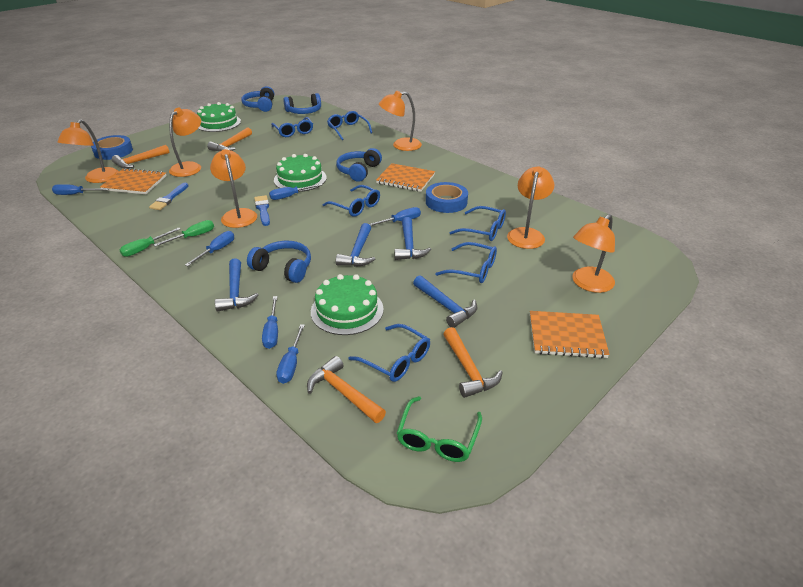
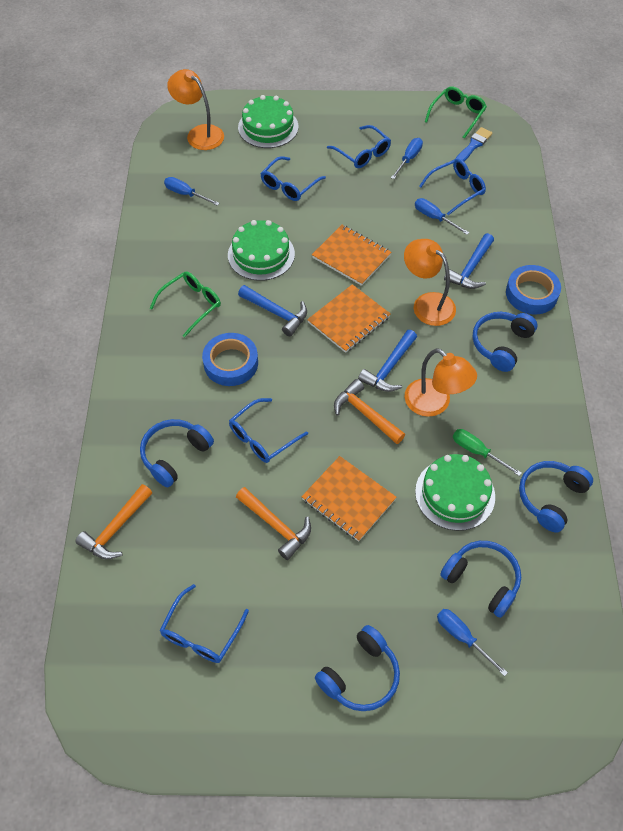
blue brush: [149,183,188,210] [254,195,270,226] = 2 -> [455,127,493,162] = 1
blue glasses: [271,117,313,137] [322,185,380,217] [327,111,372,140] [349,324,430,382] [435,242,497,283] [449,206,506,241] = 6 -> [160,584,249,663] [229,398,308,463] [260,156,326,201] [327,125,391,168] [419,159,486,215] = 5
blue hammer: [215,258,259,312] [336,223,375,267] [394,217,431,260] [413,275,477,328] = 4 -> [238,285,307,337] [358,330,417,392] [444,233,494,289] = 3
blue headphones: [241,86,274,112] [247,241,311,283] [283,93,321,114] [336,148,382,182] = 4 -> [140,419,214,487] [315,625,400,711] [440,541,521,618] [473,312,537,372] [519,461,593,532] = 5
blue screwdriver: [52,184,109,195] [185,231,234,266] [262,296,278,349] [269,183,323,200] [276,324,305,384] [369,207,421,226] = 6 -> [164,177,220,206] [391,138,423,179] [415,198,469,235] [437,609,508,676] = 4
green glasses: [397,396,482,462] = 1 -> [150,271,221,337] [425,87,487,139] = 2
green screwdriver: [120,227,180,257] [154,220,214,247] = 2 -> [453,429,522,476] = 1
orange hammer: [112,145,169,169] [207,127,252,152] [307,356,386,423] [444,327,503,398] = 4 -> [75,484,152,559] [236,487,311,560] [334,379,405,444] = 3
orange lamp: [57,119,119,183] [169,107,201,177] [210,149,257,228] [379,91,422,151] [507,166,554,249] [572,214,615,293] = 6 -> [167,69,224,150] [404,239,456,326] [405,348,477,417] = 3

